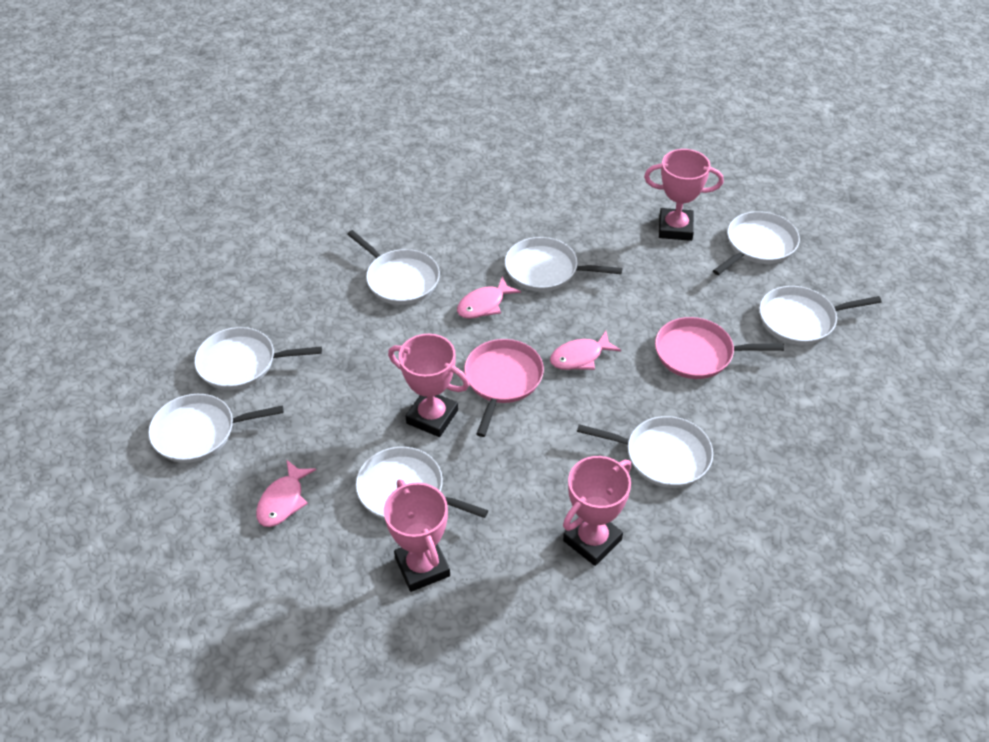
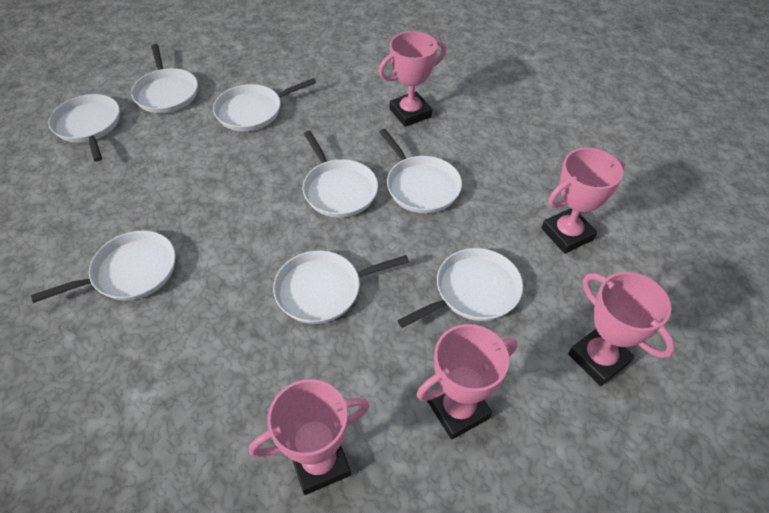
pink fish: [256,460,316,527] [457,276,521,319] [550,331,621,370] = 3 -> none = 0
pink pan: [464,339,544,437] [655,317,784,379] = 2 -> none = 0
pink trophy: [384,479,450,592] [388,334,469,437] [563,456,631,566] [644,149,723,241] = 4 -> [249,379,370,495] [378,31,446,127] [417,324,518,440] [542,148,625,253] [568,272,675,386] = 5

